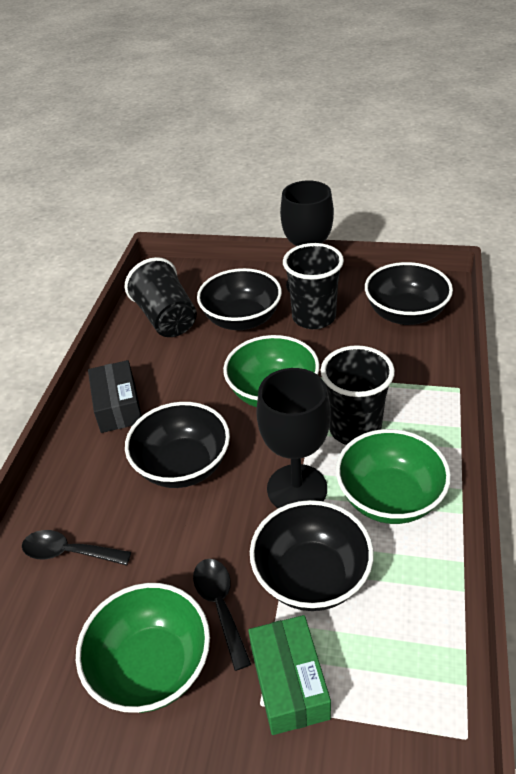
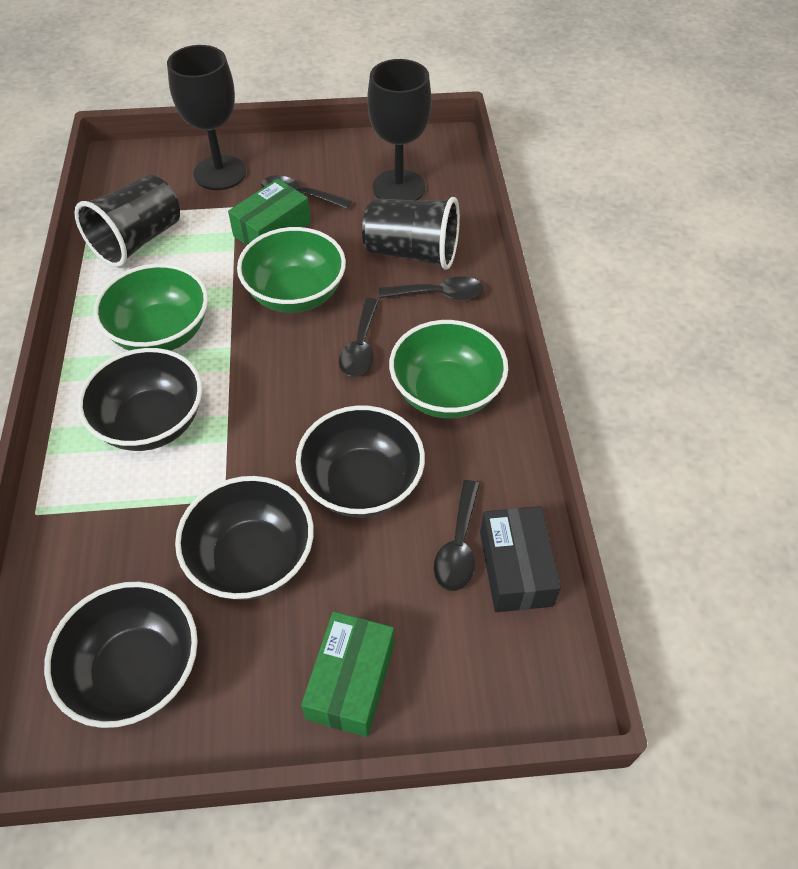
black cup: [125,257,197,337] [283,243,344,329] [321,345,395,445] = 3 -> [74,175,180,267] [362,197,460,270] = 2
black spoon: [22,530,131,565] [193,559,251,671] = 2 -> [261,175,352,209] [339,298,379,377] [379,276,484,300] [434,480,480,591] = 4
green box: [248,615,331,735] = 1 -> [228,179,311,246] [301,612,394,737] = 2

